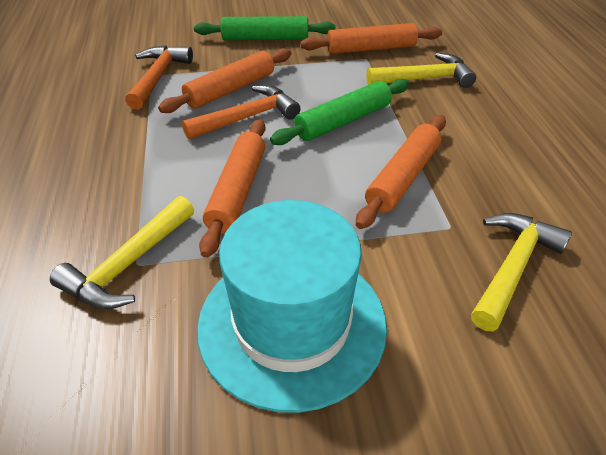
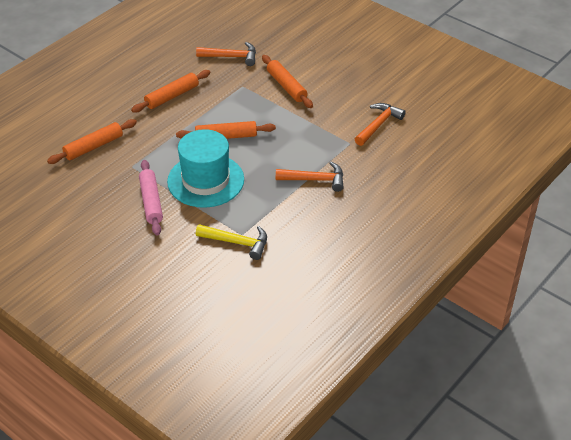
green rolling pin: [194,16,336,40] [270,79,409,145] = 2 -> none = 0
orange hammer: [125,45,193,110] [182,85,301,140] = 2 -> [196,42,256,66] [276,162,344,192] [355,103,406,146] = 3
pink rolling pin: none = 0 -> [139,160,163,235] = 1
yellow hammer: [50,196,194,309] [366,53,476,88] [471,213,572,332] = 3 -> [196,224,267,260] = 1

